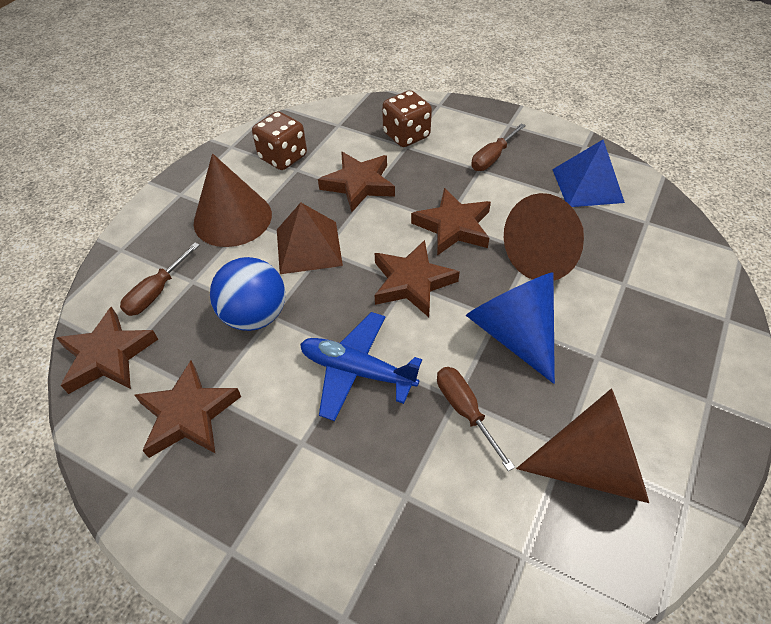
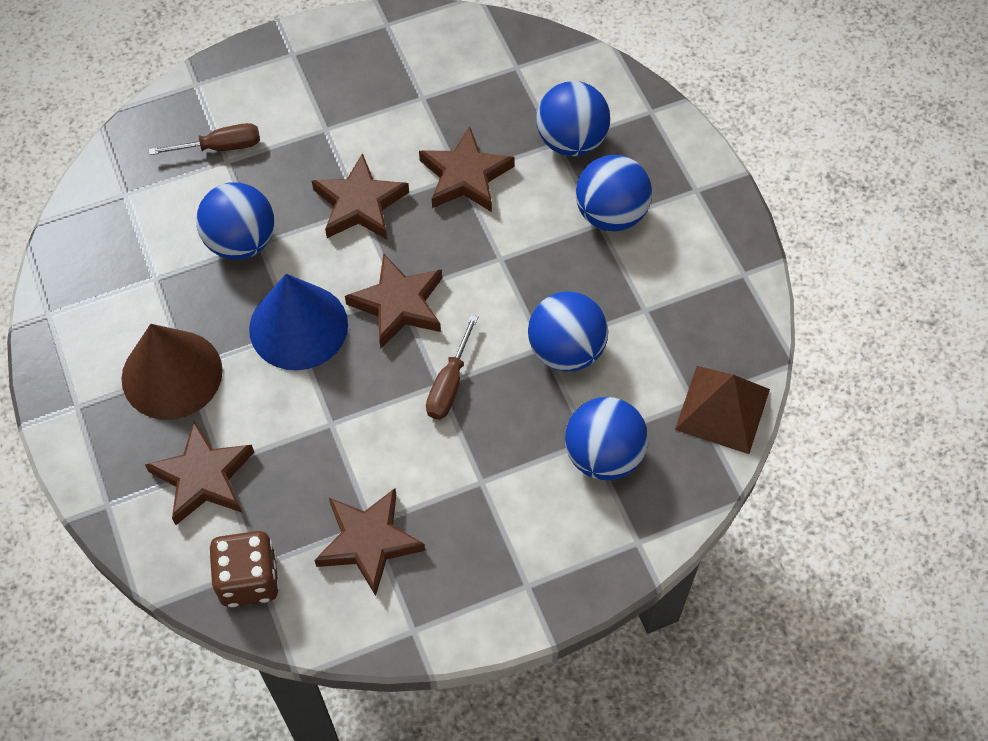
blue ball: [210,257,285,331] = 1 -> [196,182,274,260] [528,291,608,372] [536,81,610,156] [565,397,648,480] [576,155,652,232] = 5
blue plane: [300,312,422,421] = 1 -> none = 0
blue pyramid: [552,140,625,207] = 1 -> none = 0
brown cone: [193,153,272,247] [504,193,584,281] [516,388,649,503] = 3 -> [121,324,223,420] = 1
brown dice: [252,111,307,170] [382,90,432,147] = 2 -> [209,531,279,607] = 1
brown screwdriver: [120,243,200,316] [437,367,515,471] [471,123,526,171] = 3 -> [149,123,260,155] [426,315,478,419] = 2

